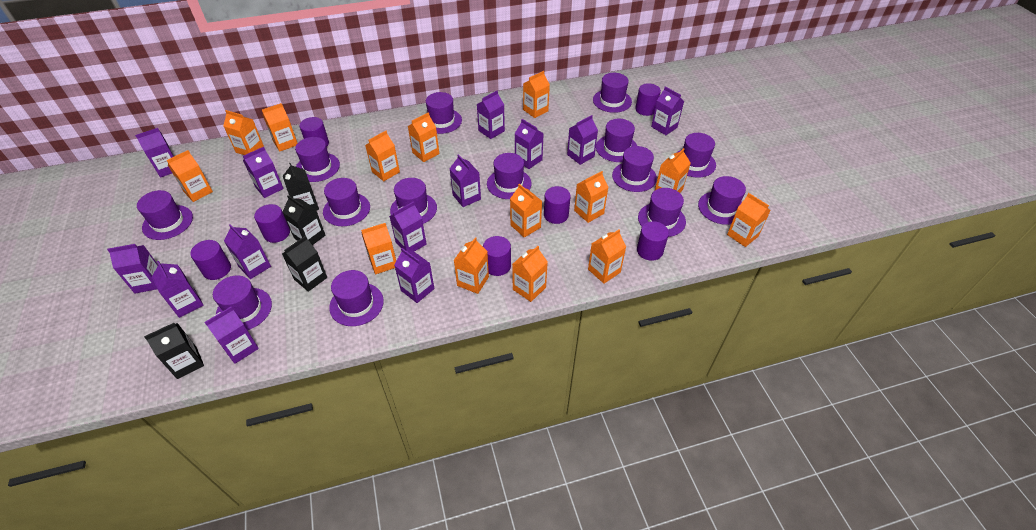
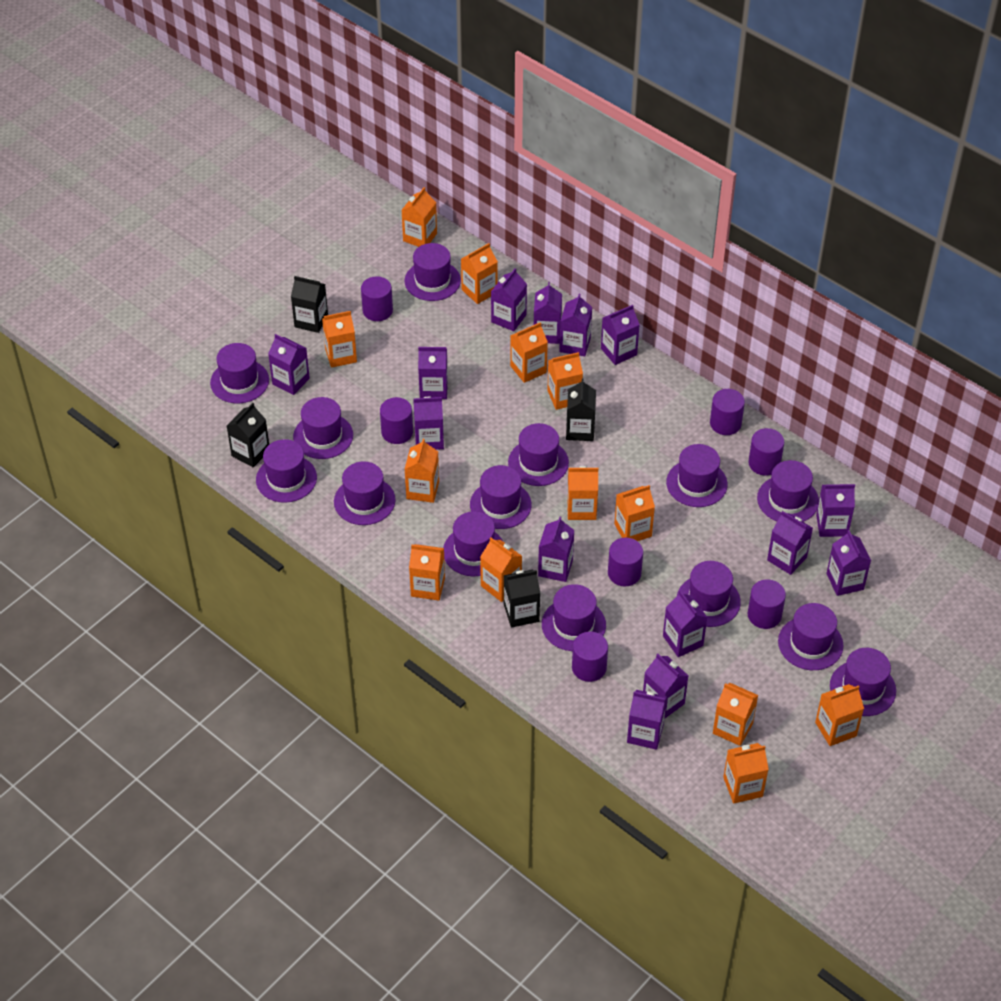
orange carton: [167,150,213,202] [223,110,264,155] [262,103,297,152] [361,223,396,274] [365,131,400,181] [408,112,439,162] [454,237,489,294] [510,184,542,238] [512,246,548,302] [523,71,550,118] [574,171,608,223] [588,229,626,283] [655,148,691,193] [727,193,771,247] = 14 -> [322,311,357,368] [402,187,437,247] [405,439,439,503] [409,544,445,600] [461,243,498,304] [480,537,522,602] [510,322,548,383] [547,352,583,410] [567,466,598,520] [614,485,655,541] [713,683,758,746] [723,743,769,804] [815,684,864,746] = 13
purple carton: [107,244,158,294] [135,128,174,178] [152,261,203,318] [205,307,259,364] [224,224,271,279] [243,147,284,198] [389,202,427,252] [394,248,435,303] [449,154,481,207] [477,91,505,139] [515,119,544,169] [567,115,598,165] [651,86,684,135] = 13 -> [268,334,310,395] [413,397,444,450] [418,347,448,399] [491,268,527,331] [534,282,562,344] [538,517,574,582] [559,294,592,356] [601,305,640,365] [627,690,667,750] [643,654,688,719] [663,591,707,657] [767,511,813,575] [816,484,855,537] [827,530,871,596] = 14

